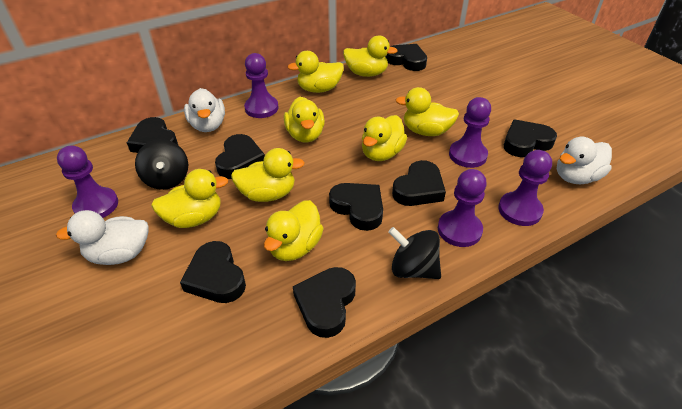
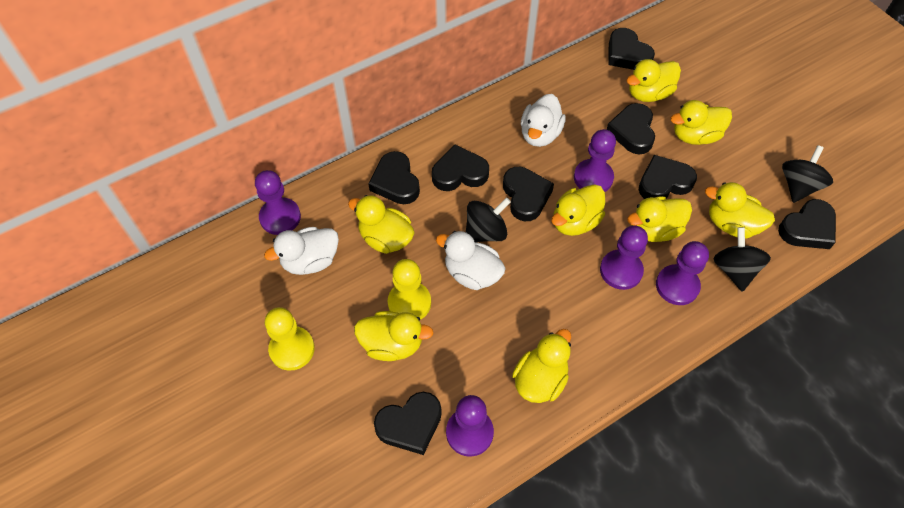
black spinning top: [135,139,188,190] [388,227,441,279] = 2 -> [466,197,511,242] [713,227,771,292] [782,145,833,203] = 3
yellow pawn: none = 0 -> [265,307,315,371] [388,259,431,320] = 2

